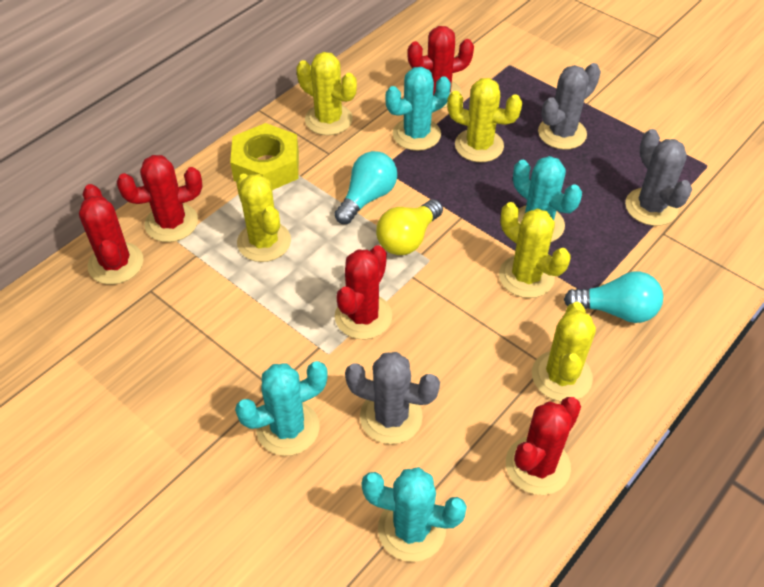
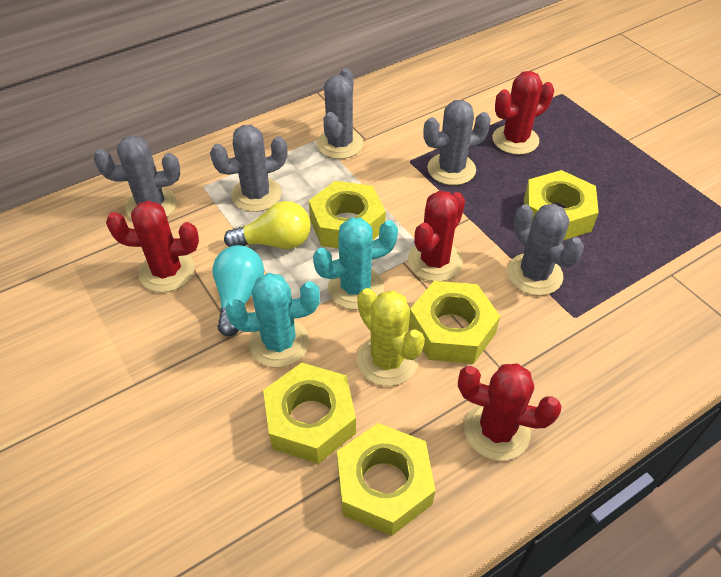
grey cactus: [345,352,440,444] [538,63,601,150] [625,129,692,226] = 3 -> [94,135,180,219] [210,125,287,212] [316,69,363,159] [423,100,491,185] [507,204,584,296] = 5
red cactus: [79,184,143,285] [117,155,203,242] [335,245,392,339] [407,26,474,108] [506,397,581,495] = 5 -> [106,201,199,292] [408,191,465,281] [458,363,562,461] [493,71,554,155] = 4
turquoise cactus: [235,361,328,456] [362,467,467,562] [385,67,451,151] [513,156,582,242] = 4 -> [226,273,320,368] [313,218,398,310] = 2
turquoise light bulb: [335,151,397,224] [564,272,663,323] = 2 -> [212,245,264,336] = 1
yellow cactus: [236,174,291,262] [296,52,357,135] [447,78,523,162] [499,202,571,298] [532,302,596,401] = 5 -> [357,288,425,386] = 1
yellow nut: [230,123,299,190] = 1 -> [263,363,356,464] [309,181,386,249] [337,423,435,536] [409,281,500,364] [524,170,599,240] = 5

